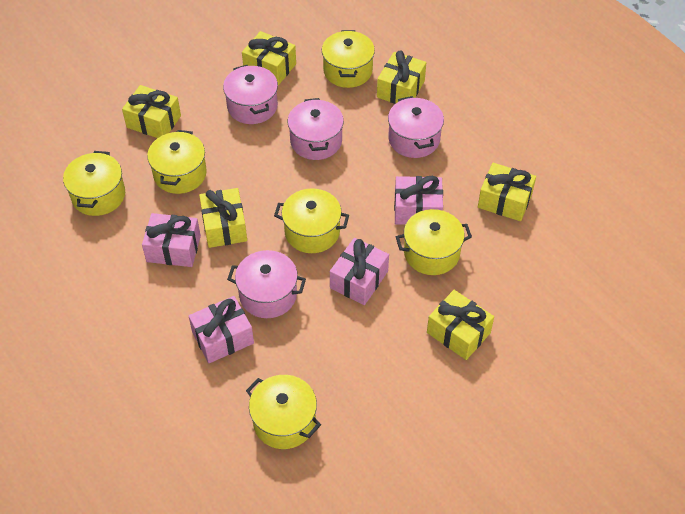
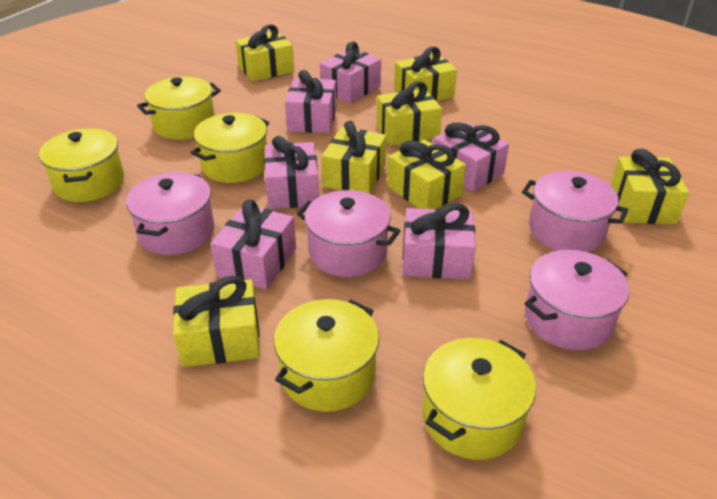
pink gift: [142,213,201,267] [189,296,254,363] [330,238,389,305] [394,176,443,225] = 4 -> [210,200,296,290] [264,136,319,209] [285,70,336,133] [320,41,381,103] [402,203,476,280] [433,122,509,192] = 6
yellow gift: [122,85,181,138] [199,188,247,248] [242,31,296,85] [377,50,426,104] [427,290,494,360] [478,163,536,221] = 6 -> [173,276,260,367] [236,25,294,82] [322,121,386,194] [376,81,442,146] [387,140,466,209] [394,47,457,101] [610,149,689,224] = 7
yellow pot: [63,151,125,216] [147,130,207,194] [246,375,321,449] [274,188,349,253] [322,30,375,88] [396,209,472,275] = 6 -> [39,128,124,202] [137,77,221,140] [191,113,269,183] [274,299,379,412] [422,338,536,460] = 5

